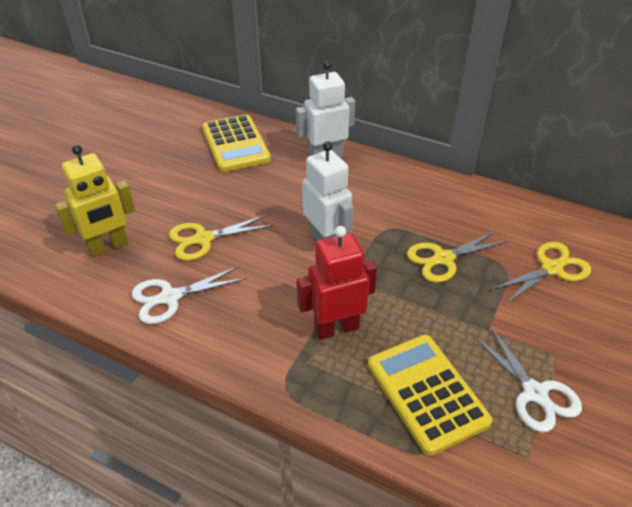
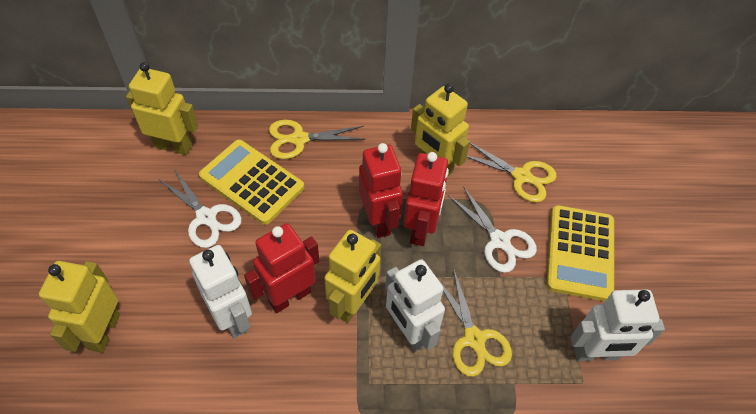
red robot: [297,226,377,340] = 1 -> [244,223,319,313] [359,143,403,238] [404,152,449,246] = 3
white robot: [296,61,355,158] [302,141,353,241] = 2 -> [189,245,252,338] [385,259,445,352] [571,290,665,361] = 3
yellow robot: [55,145,135,257] = 1 -> [39,261,120,353] [126,62,199,155] [324,230,381,323] [411,84,470,177] = 4

